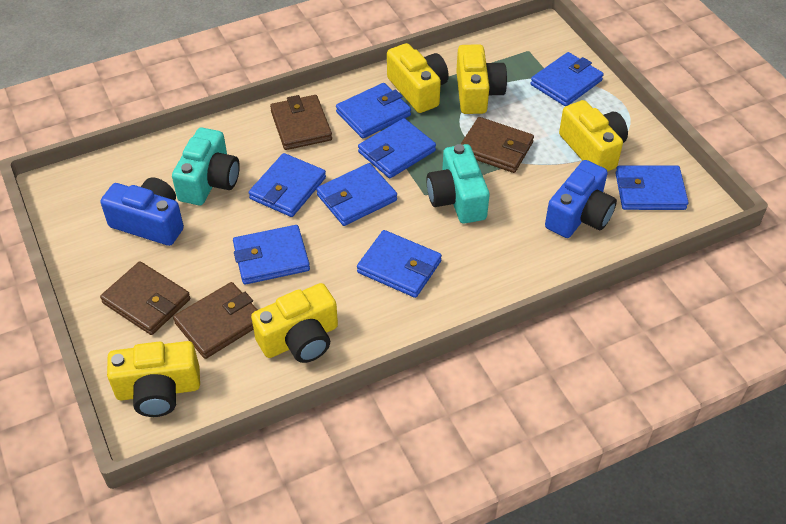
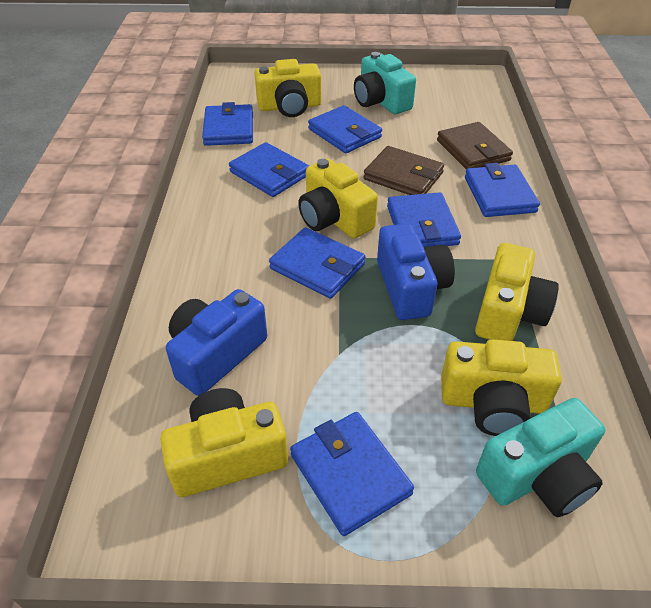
blue wallet: [233,225,310,285] [249,153,326,217] [316,163,397,226] [336,83,411,138] [357,230,442,298] [358,118,436,178] [531,52,604,107] [615,166,688,210] = 8 -> [202,102,253,146] [229,142,309,197] [269,227,365,299] [290,412,414,536] [308,105,382,153] [387,192,461,247] [465,163,540,217] = 7
brown wallet: [100,261,190,335] [173,282,257,359] [270,95,332,150] [461,117,534,173] = 4 -> [364,146,444,195] [437,122,513,169] = 2

